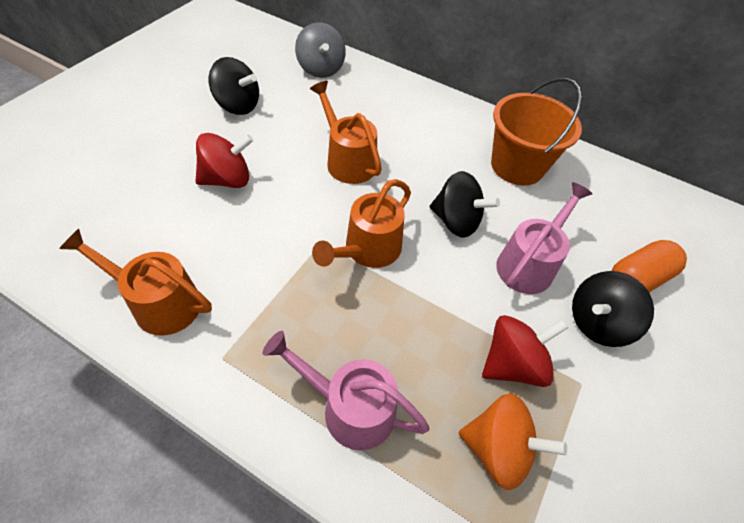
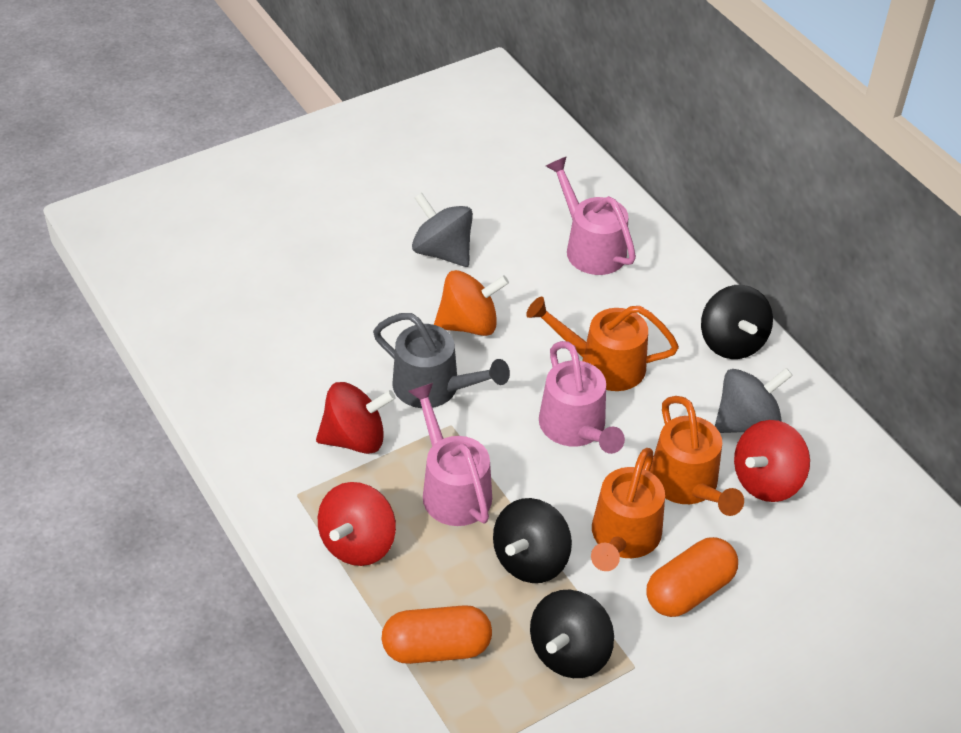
grey spinning top: [295,22,346,78] = 1 -> [412,193,473,267] [715,368,793,433] = 2
grey watering can: none = 0 -> [373,313,510,408] = 1
orange bucket: [491,78,582,185] = 1 -> none = 0
orange capsule: [612,240,687,292] = 1 -> [382,605,492,664] [646,537,738,617] = 2
pink watering can: [263,331,430,451] [496,182,592,294] = 2 -> [408,383,492,526] [539,341,625,454] [546,156,636,275] = 3
red spinning top: [195,133,254,188] [482,315,568,387] = 2 -> [316,382,395,454] [318,482,396,566] [734,420,810,502] = 3

